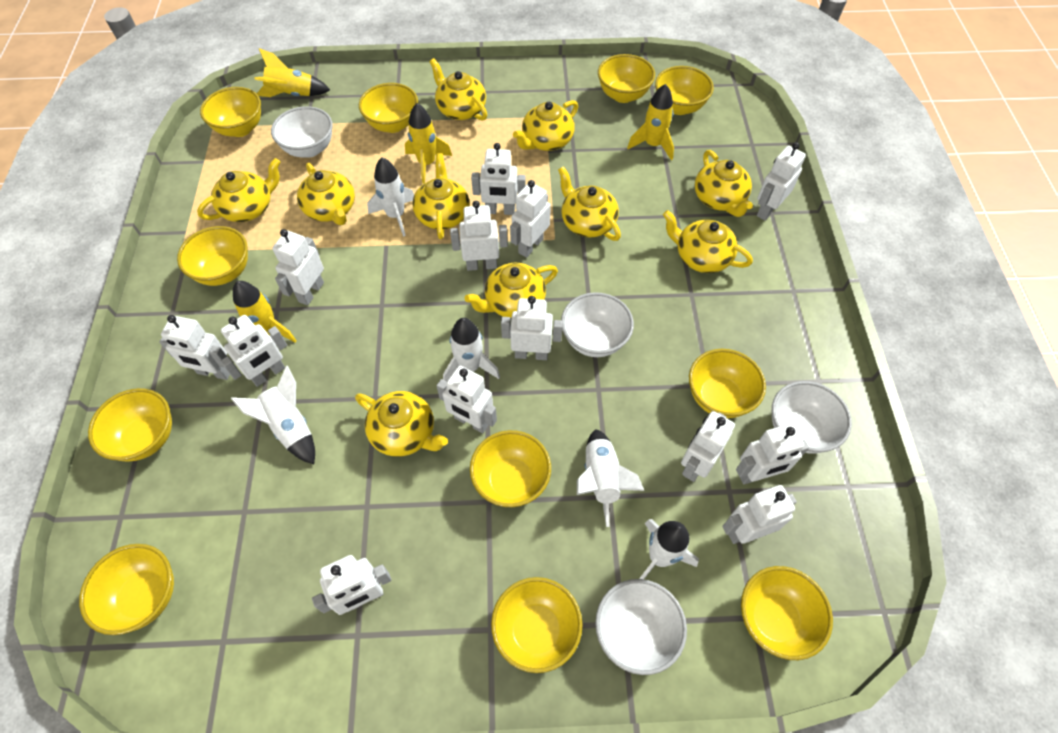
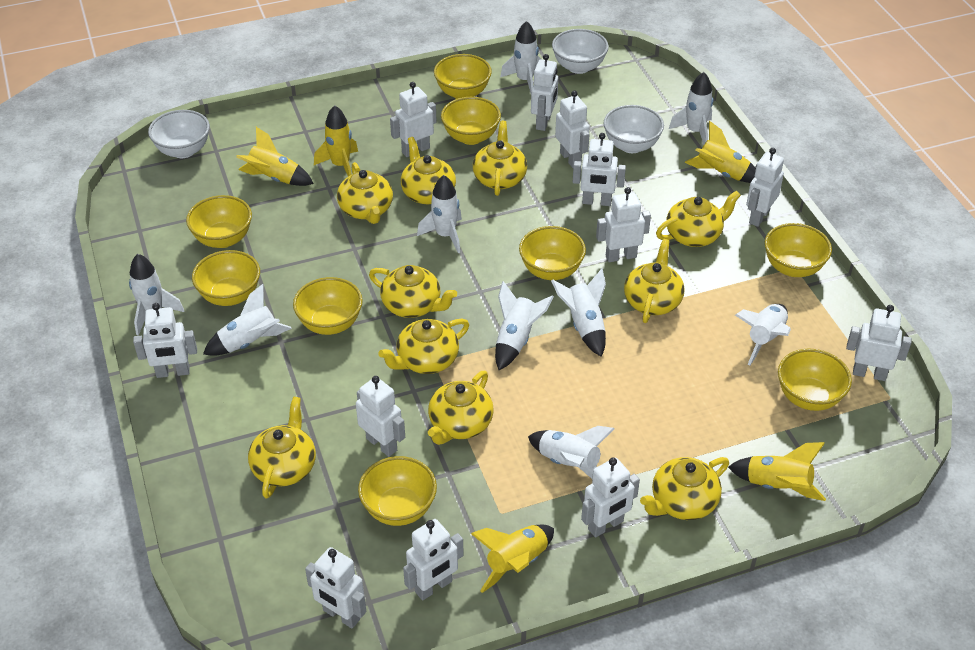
white bowl: [271,106,333,158] [561,292,634,357] [595,579,687,675] [772,381,852,454] = 4 -> [148,110,210,158] [552,29,609,74] [604,105,664,153] = 3
white robot: [159,315,230,380] [220,315,287,387] [272,229,324,305] [312,555,392,615] [436,366,497,433] [450,201,508,271] [471,143,526,215] [501,296,563,360] [510,180,551,258] [681,411,735,482] [722,485,797,544] [736,423,809,484] [757,142,806,221] = 13 -> [133,303,197,378] [305,547,366,629] [356,376,405,457] [390,82,437,157] [403,519,464,600] [531,54,558,131] [555,90,590,168] [573,133,626,206] [581,458,640,537] [596,187,651,262] [746,148,784,227] [846,305,912,381] = 12
white rocket: [231,366,315,464] [367,158,414,237] [443,318,500,382] [577,429,644,527] [639,519,699,579] = 5 -> [129,254,184,336] [203,284,292,356] [417,175,462,253] [495,281,554,370] [500,21,542,93] [528,426,614,479] [551,268,606,357] [669,72,713,144] [735,304,791,365] = 9
yellow bowl: [79,544,174,635] [88,388,172,462] [177,226,248,286] [200,87,261,137] [359,83,418,133] [470,430,551,507] [491,577,583,673] [598,54,655,103] [655,66,714,115] [689,349,766,418] [741,566,833,660] = 11 -> [186,195,252,248] [192,250,260,306] [293,277,363,335] [358,456,437,526] [434,54,492,99] [441,97,501,145] [519,226,586,280] [765,223,832,277] [778,349,852,411] = 9
yellow rocket: [233,281,297,343] [255,48,330,97] [405,103,452,184] [627,84,674,160] = 4 -> [236,127,314,186] [314,105,358,176] [471,525,554,593] [685,121,756,183] [728,442,826,501] = 5

